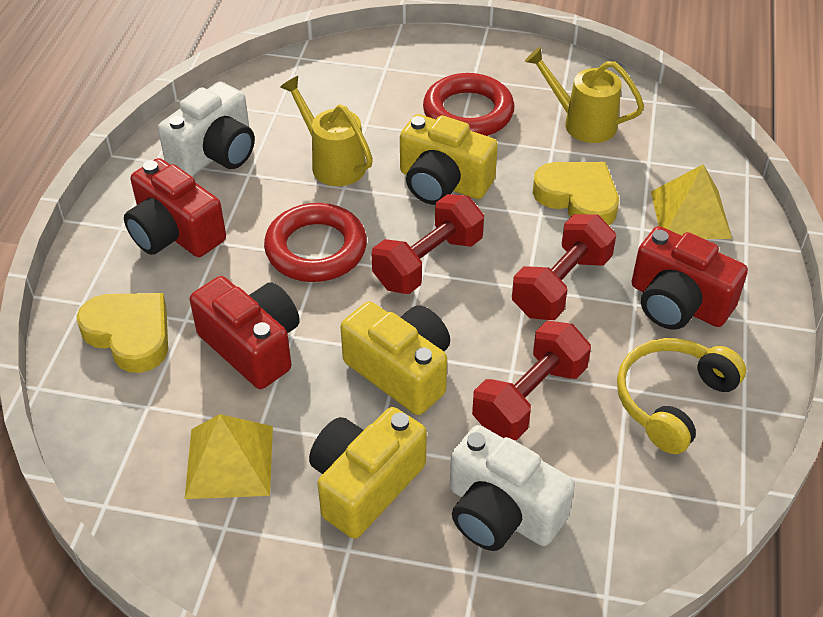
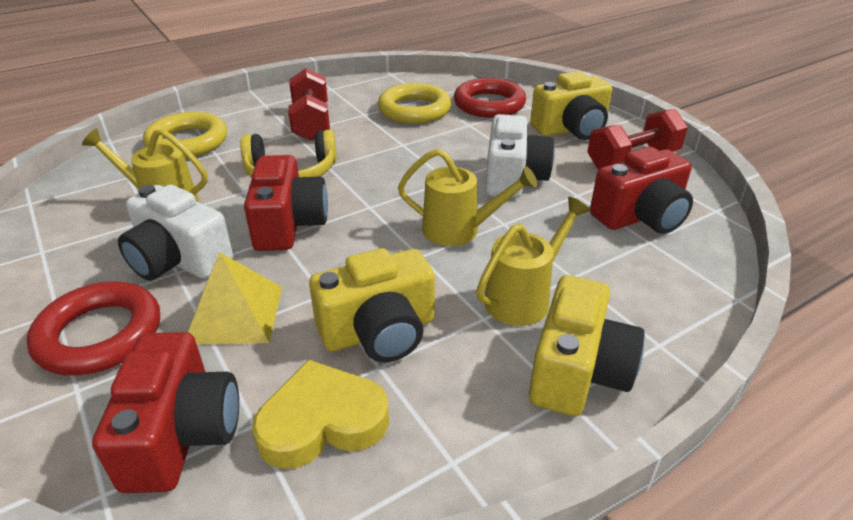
red dumbbell: [372,194,484,294] [472,321,591,440] [512,214,616,320] = 3 -> [288,68,330,141] [587,109,688,170] = 2
yellow heart: [77,293,168,373] [533,162,619,225] = 2 -> [252,360,389,469] = 1
yellow pyramid: [185,414,273,499] [651,164,732,239] = 2 -> [188,252,282,345] = 1
yellow ring: none = 0 -> [143,112,227,158] [378,83,451,124] = 2
yellow watering can: [280,76,373,186] [525,47,644,143] = 2 -> [82,129,208,202] [398,149,538,246] [476,197,591,326] = 3

